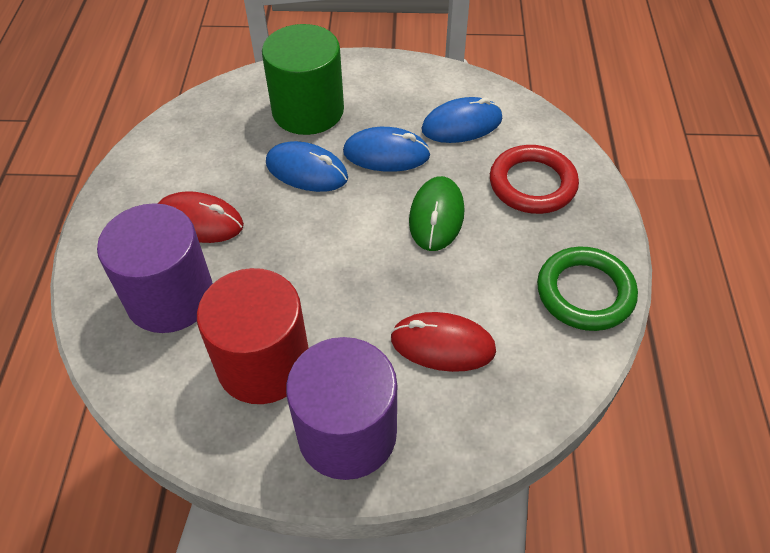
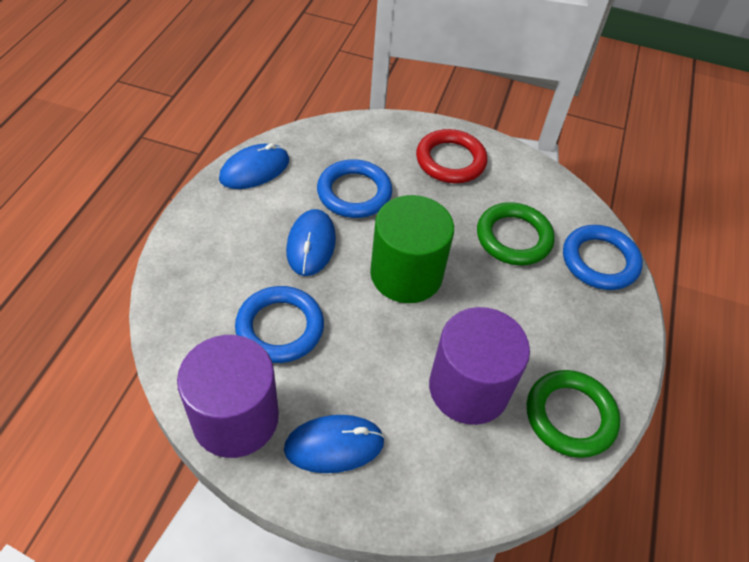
blue ring: none = 0 -> [235,286,324,363] [317,159,392,218] [563,225,643,290] = 3
green mouse: [409,176,465,251] = 1 -> none = 0
green ring: [537,247,638,331] = 1 -> [477,202,555,265] [527,370,620,458] = 2
red cylinder: [197,268,308,404] = 1 -> none = 0
red mouse: [158,191,244,243] [391,312,496,372] = 2 -> none = 0

